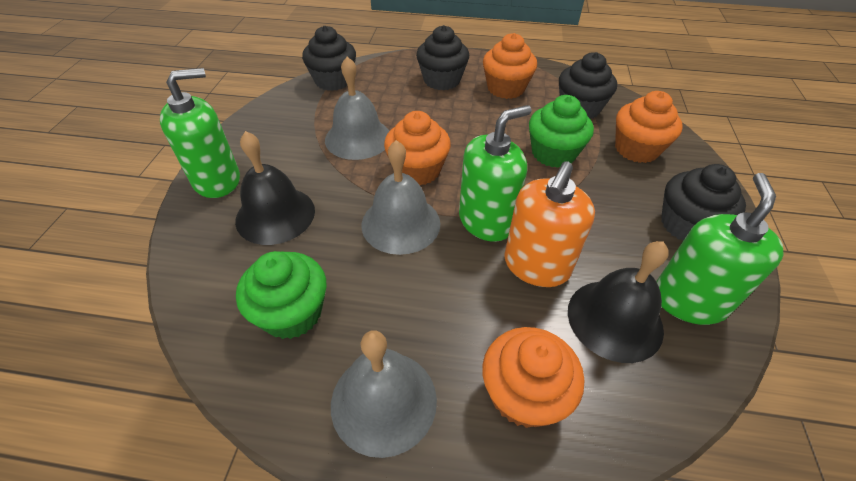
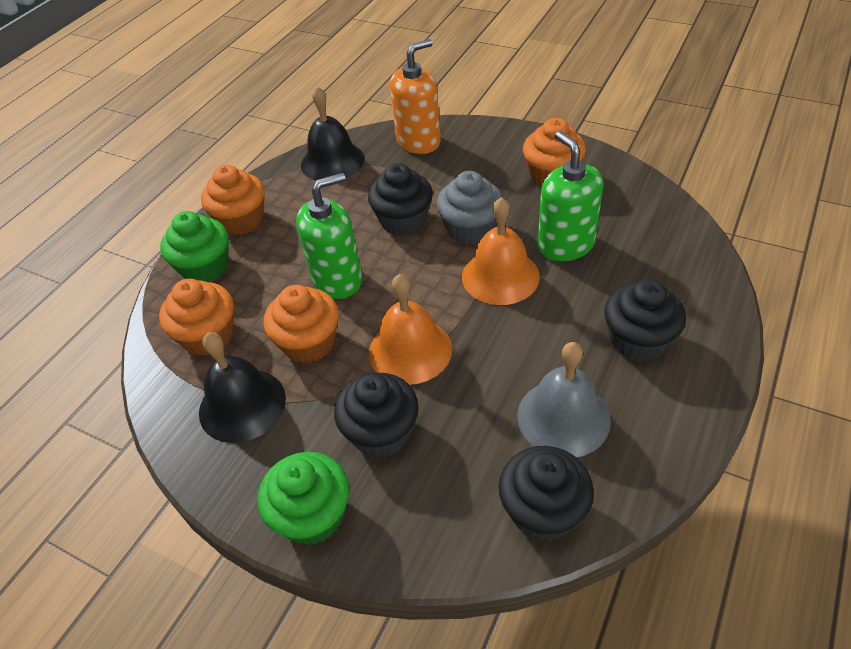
green soap dispenser: [160,68,240,198] [459,105,532,242] [656,173,784,325] = 3 -> [296,173,362,299] [538,131,603,261] = 2
grey bell: [325,57,389,160] [331,330,437,458] [361,140,440,255] = 3 -> [517,342,611,457] = 1
grey cupcake: none = 0 -> [437,171,503,245] = 1
orange bell: none = 0 -> [369,274,452,385] [462,197,540,305] = 2

